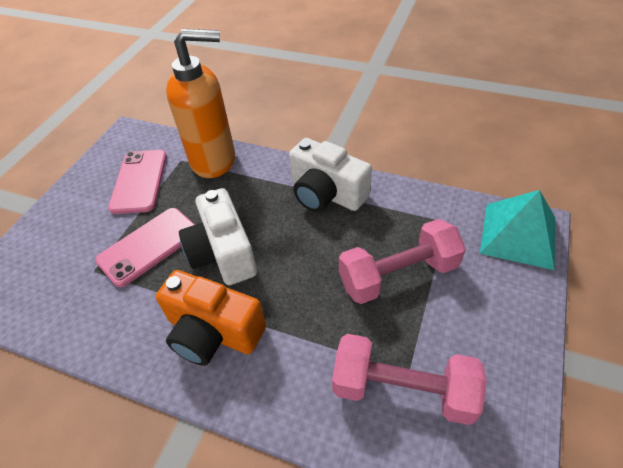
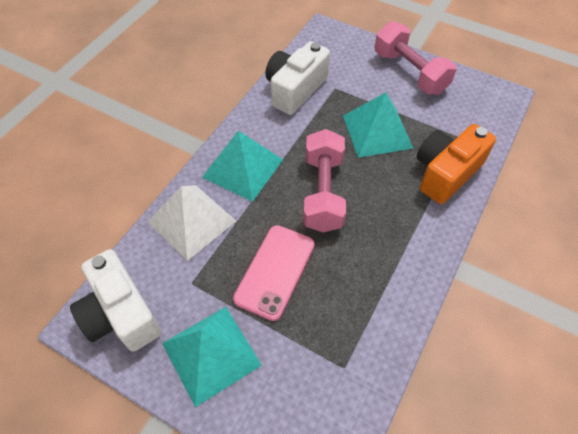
orange soap dispenser: [166,29,235,178] = 1 -> none = 0
pink phone: [95,208,195,287] [108,150,167,214] = 2 -> [233,225,315,321] = 1
turquoise pyramid: [480,190,556,270] = 1 -> [162,307,262,407] [202,131,283,202] [343,92,413,158] = 3
white pyramid: none = 0 -> [147,185,236,261] = 1

